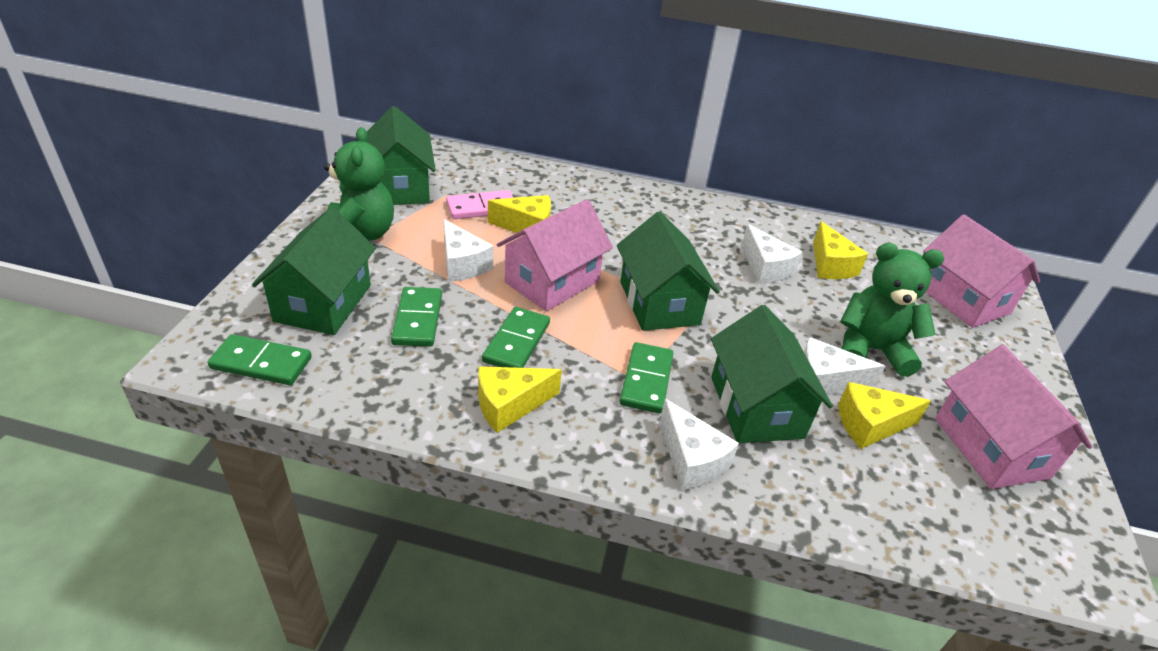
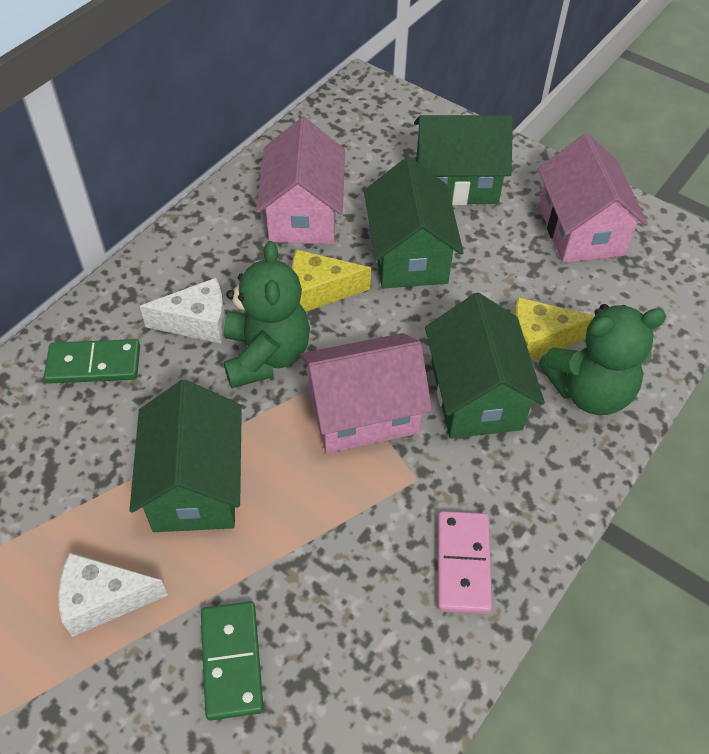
green domino: [207,334,312,385] [391,287,442,347] [482,307,550,368] [619,342,673,414] = 4 -> [44,339,140,383] [201,601,264,721] = 2
white cheese: [444,219,493,282] [660,399,739,490] [742,224,802,284] [804,337,885,395] = 4 -> [58,553,168,637] [140,278,226,344] = 2
yellow cheese: [478,366,562,433] [488,195,551,235] [813,221,868,279] [838,382,931,449] = 4 -> [292,249,371,312] [513,297,595,361] = 2

